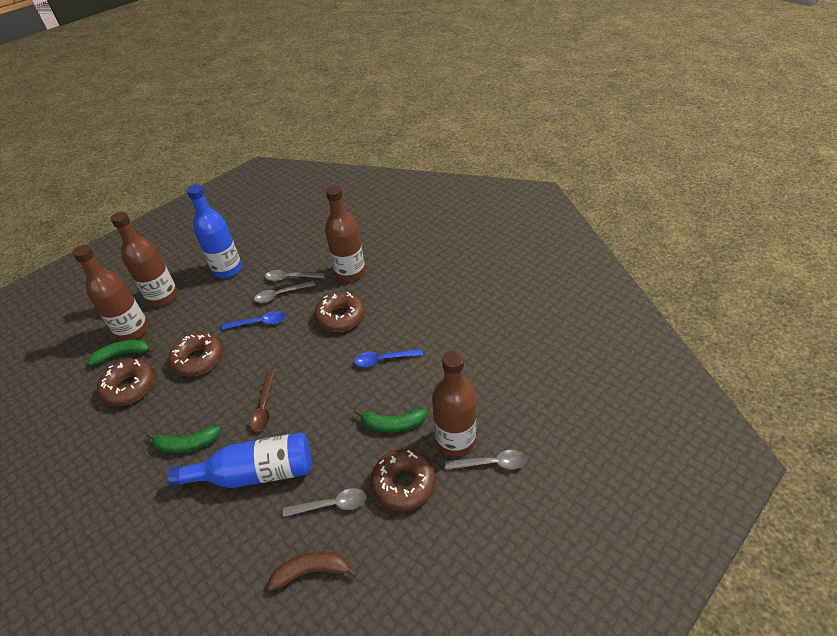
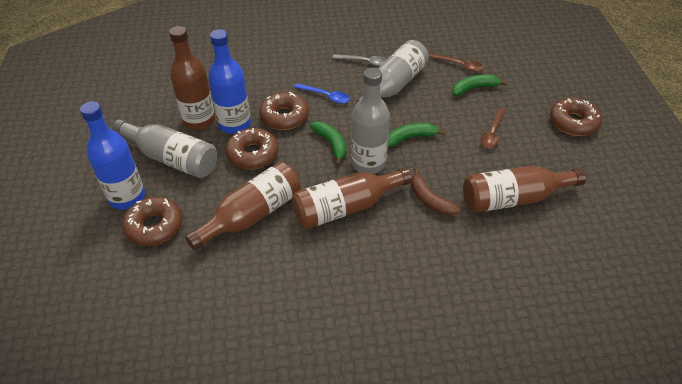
blue spoon: [222,311,285,330] [354,349,423,367] = 2 -> [294,83,350,104] = 1
brown spoon: [249,372,275,432] = 1 -> [429,53,484,72] [480,108,505,148] = 2
grey bottle: none = 0 -> [113,119,217,178] [351,68,390,174] [357,40,429,102] = 3
grey spoon: [254,281,315,303] [265,270,325,281] [283,488,366,517] [445,450,527,470] = 4 -> [332,54,387,66] = 1

